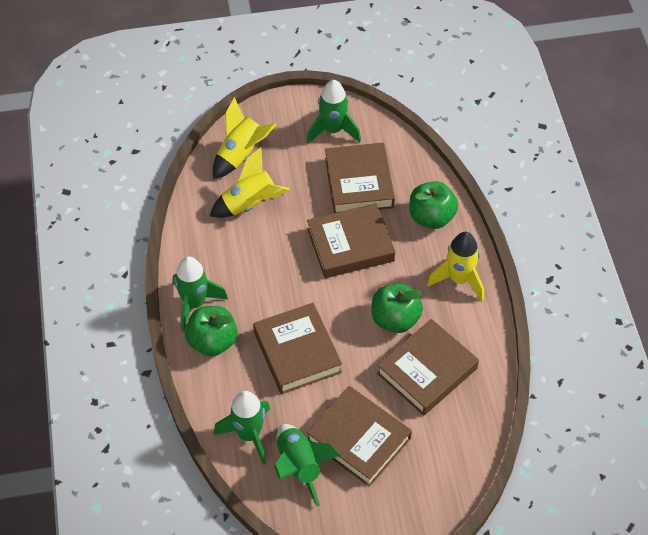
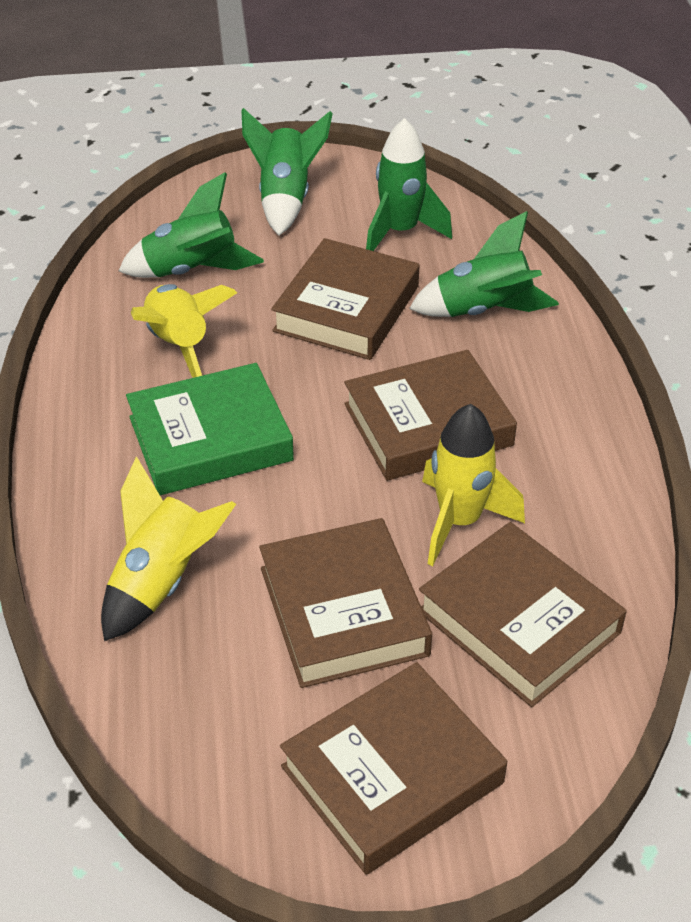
green apple: [185,306,238,356] [372,283,423,333] [410,181,458,229] = 3 -> none = 0
green book: none = 0 -> [126,363,294,495] = 1

